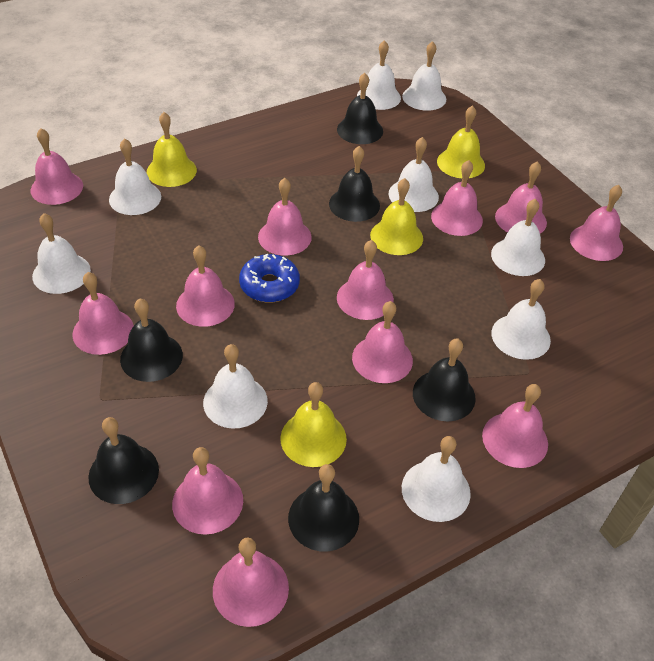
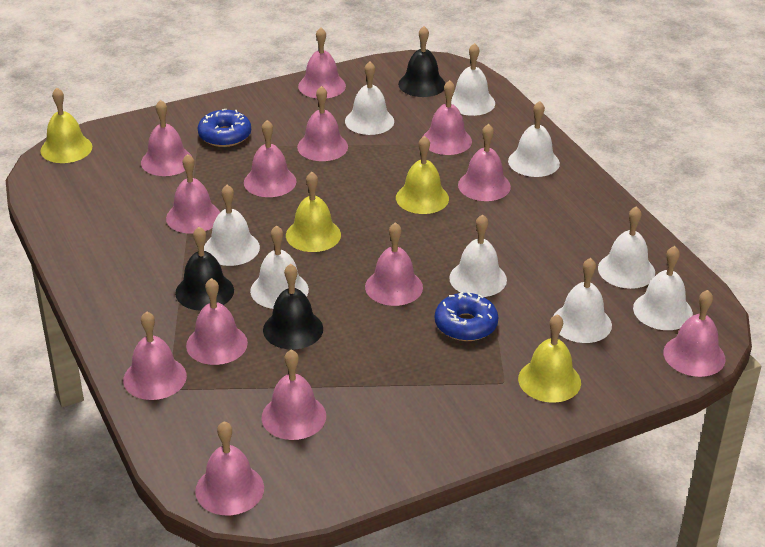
black bell: [89,417,159,504] [120,299,183,382] [288,464,359,551] [329,146,380,222] [337,73,383,144] [413,338,476,422] = 6 -> [175,227,234,311] [263,264,323,350] [398,26,446,97] = 3
blue donut: [239,254,300,302] = 1 -> [198,109,251,147] [435,292,498,341] = 2
pink bell: [31,128,83,205] [73,272,134,355] [172,447,243,535] [176,246,235,327] [213,537,289,627] [258,178,312,256] [337,240,394,320] [352,301,413,383] [431,160,483,236] [482,384,548,468] [495,161,547,234] [570,185,623,261] = 12 -> [123,311,187,400] [141,100,192,176] [166,154,220,234] [186,278,248,365] [195,421,264,515] [244,120,297,197] [262,350,326,440] [297,86,348,161] [298,27,346,98] [365,222,423,306] [423,80,472,155] [458,124,511,201] [663,290,726,377] = 13

